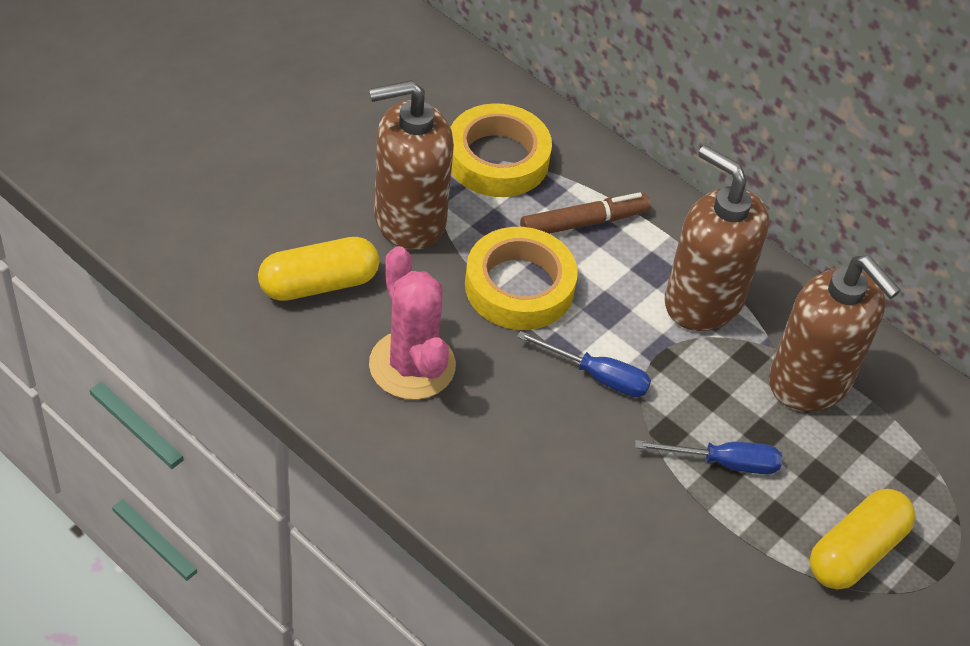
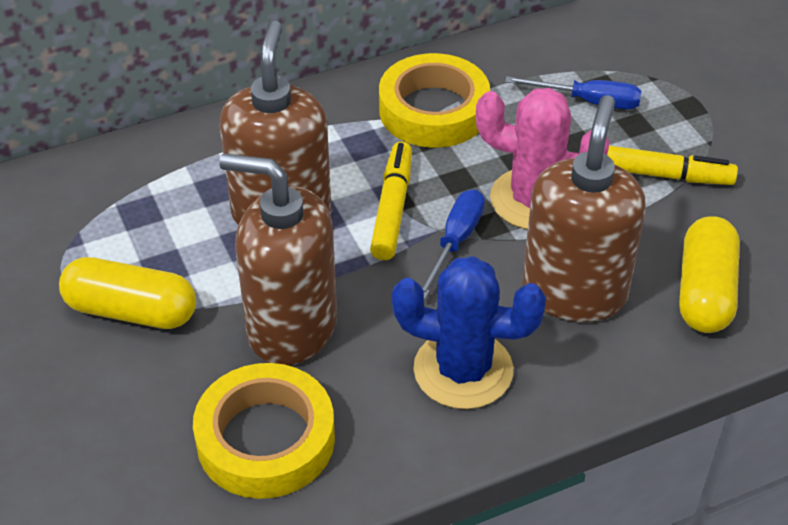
blue cactus: none = 0 -> [392,256,546,409] = 1
brown marker: [520,192,650,234] = 1 -> none = 0
yellow marker: none = 0 -> [370,142,412,260] [607,146,738,185] = 2

